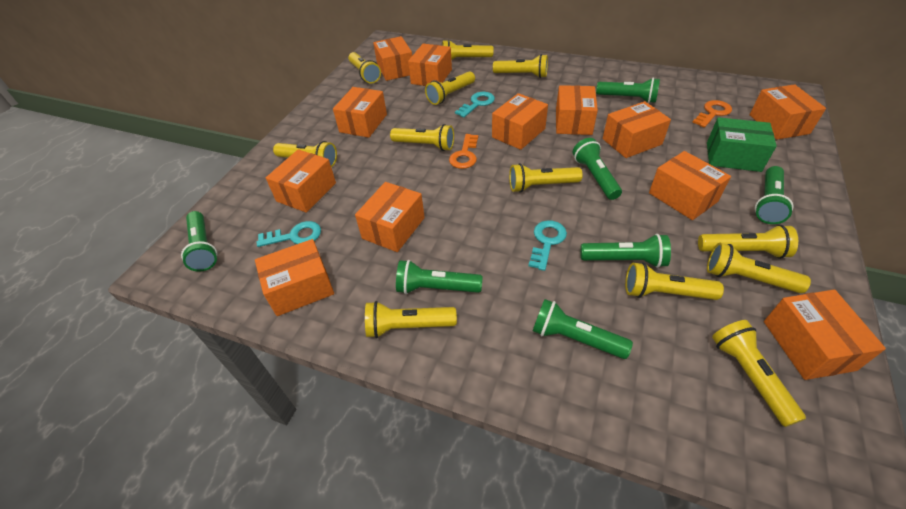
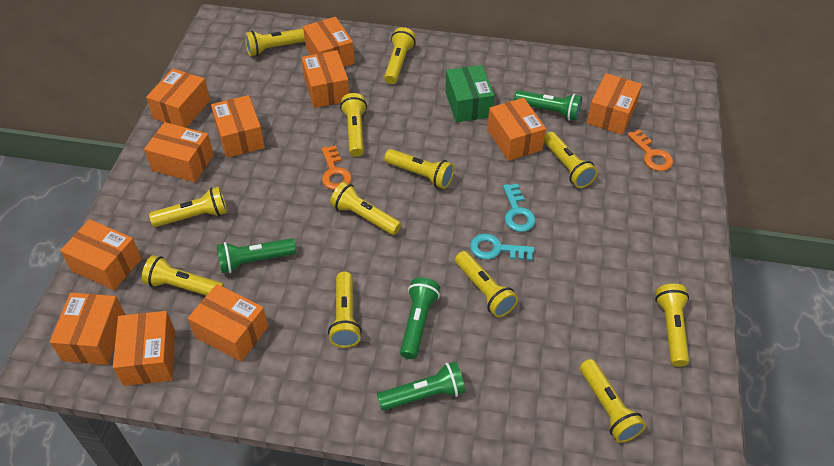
green flashlight: [181,211,218,272] [396,260,482,294] [533,299,633,359] [573,138,622,200] [580,234,671,268] [596,78,660,103] [755,166,794,224] = 7 -> [217,238,296,273] [377,361,466,411] [400,278,440,359] [514,90,582,121] = 4
orange box: [255,239,334,316] [266,150,336,213] [333,87,387,138] [355,182,425,252] [373,36,412,81] [408,43,452,86] [492,93,548,150] [556,85,598,135] [603,101,671,158] [649,151,731,220] [749,84,826,140] [764,289,886,380] = 12 -> [50,292,125,365] [60,219,142,290] [113,311,175,386] [144,122,214,183] [146,68,210,128] [188,284,268,362] [211,95,265,158] [302,50,349,108] [303,17,354,67] [487,98,546,161] [587,73,642,135] = 11
turquoise key: [257,221,321,247] [455,92,495,118] [528,220,567,271] = 3 -> [470,234,534,261] [503,184,536,232] = 2

